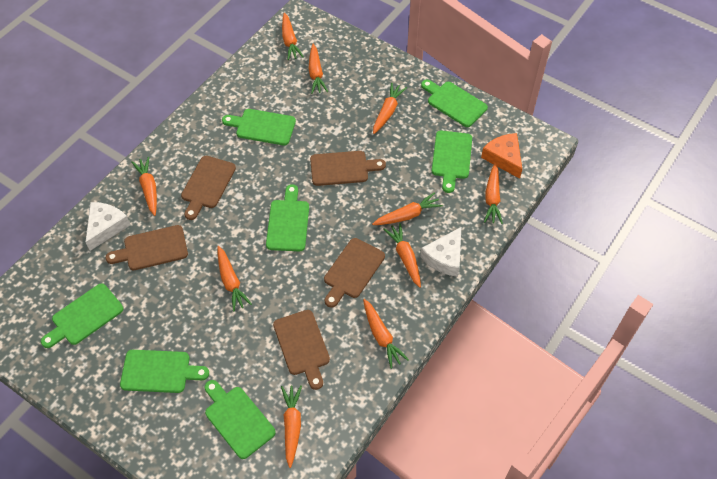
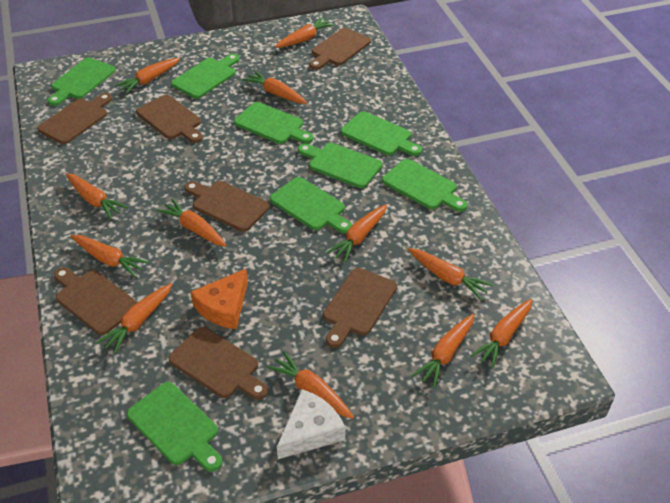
brown cutting board: [106,225,188,270] [181,156,236,220] [273,310,330,390] [310,151,386,186] [324,238,385,308] = 5 -> [37,93,112,144] [54,267,138,335] [136,95,203,143] [168,327,268,400] [184,181,270,232] [310,28,371,70] [323,268,397,348] = 7
green cutting board: [41,283,123,348] [120,350,209,393] [205,380,276,459] [222,109,296,145] [266,184,309,251] [421,80,488,127] [432,131,472,193] = 7 -> [48,58,116,106] [127,382,222,472] [171,54,239,99] [234,102,313,144] [270,177,352,233] [298,143,382,188] [341,111,422,156] [382,159,467,212] = 8
orange carrot: [132,157,157,216] [217,246,252,312] [281,385,302,468] [282,13,304,60] [308,44,328,94] [363,299,409,368] [372,192,443,225] [373,83,407,134] [383,223,421,288] [484,163,503,224] = 10 -> [66,173,128,219] [71,235,149,278] [96,283,173,354] [115,58,180,94] [157,199,227,247] [243,71,307,104] [267,351,354,419] [275,18,334,48] [327,204,387,262] [408,248,493,300] [412,314,474,388] [470,299,533,369] = 12
white cheese: [86,202,130,251] [420,227,461,277] = 2 -> [277,389,345,459] = 1

